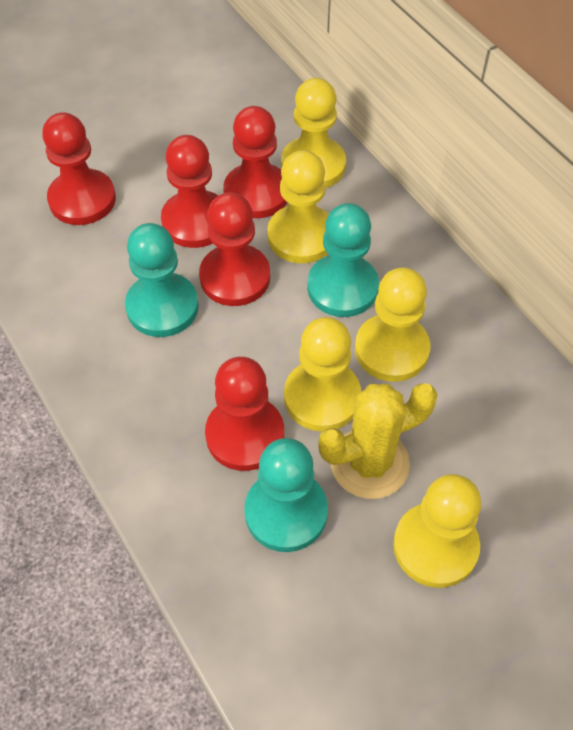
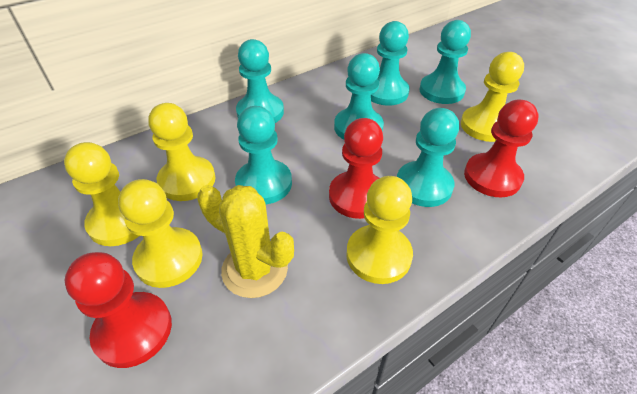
red pawn: [42,112,116,225] [161,135,218,248] [199,192,270,306] [205,357,284,471] [223,106,288,218] = 5 -> [65,252,172,368] [329,118,383,219] [464,100,539,197] = 3
turquoise pawn: [125,223,199,337] [244,438,328,552] [307,203,379,317] = 3 -> [235,106,292,204] [236,39,284,123] [334,53,384,140] [371,21,410,106] [397,108,459,207] [419,20,471,104] = 6

